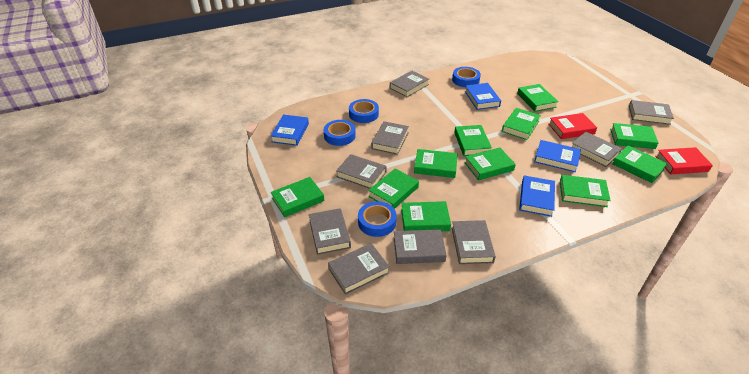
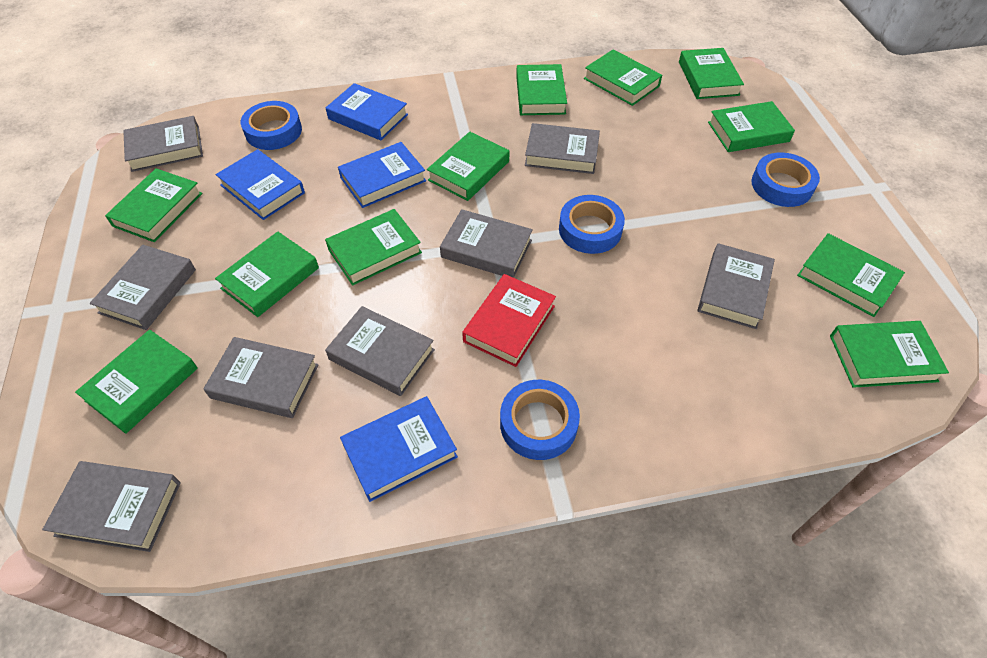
grey book: [309,208,351,255] [328,243,390,295] [336,154,387,189] [371,121,409,155] [390,71,429,97] [394,229,447,264] [452,220,496,264] [572,132,622,167] [629,100,674,125] = 9 -> [42,461,181,552] [90,245,196,330] [123,116,203,172] [203,337,319,418] [325,306,435,396] [440,209,533,278] [525,123,600,174] [698,243,775,329] = 8
red book: [549,113,597,139] [655,147,713,174] = 2 -> [462,274,556,367] = 1

